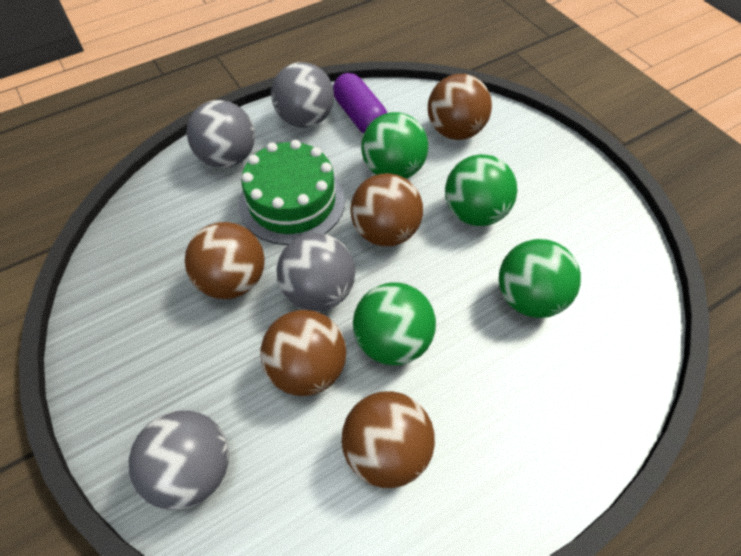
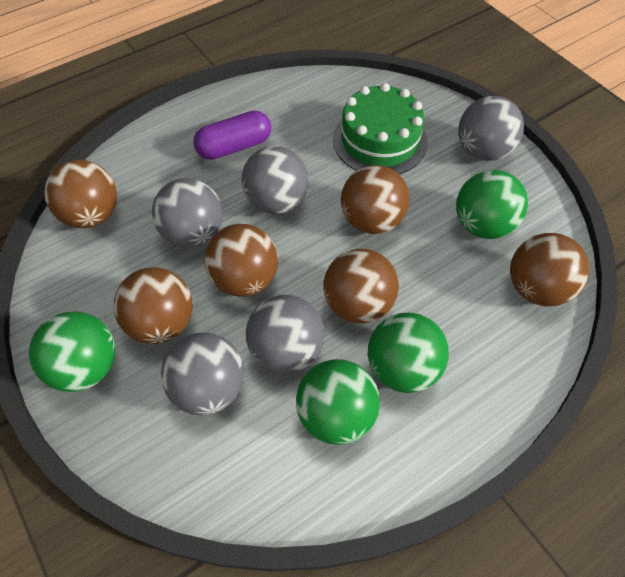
brown ball: [185,222,265,299] [260,310,347,396] [342,391,435,488] [350,173,423,246] [428,74,492,140] = 5 -> [44,160,117,228] [114,267,193,344] [205,224,278,297] [324,249,399,324] [341,165,409,234] [510,233,589,306] = 6
grey ball: [129,410,229,510] [187,100,255,168] [271,62,334,128] [277,233,355,311] = 4 -> [152,178,223,248] [161,333,244,415] [242,146,308,214] [246,295,325,374] [458,96,524,161] = 5

